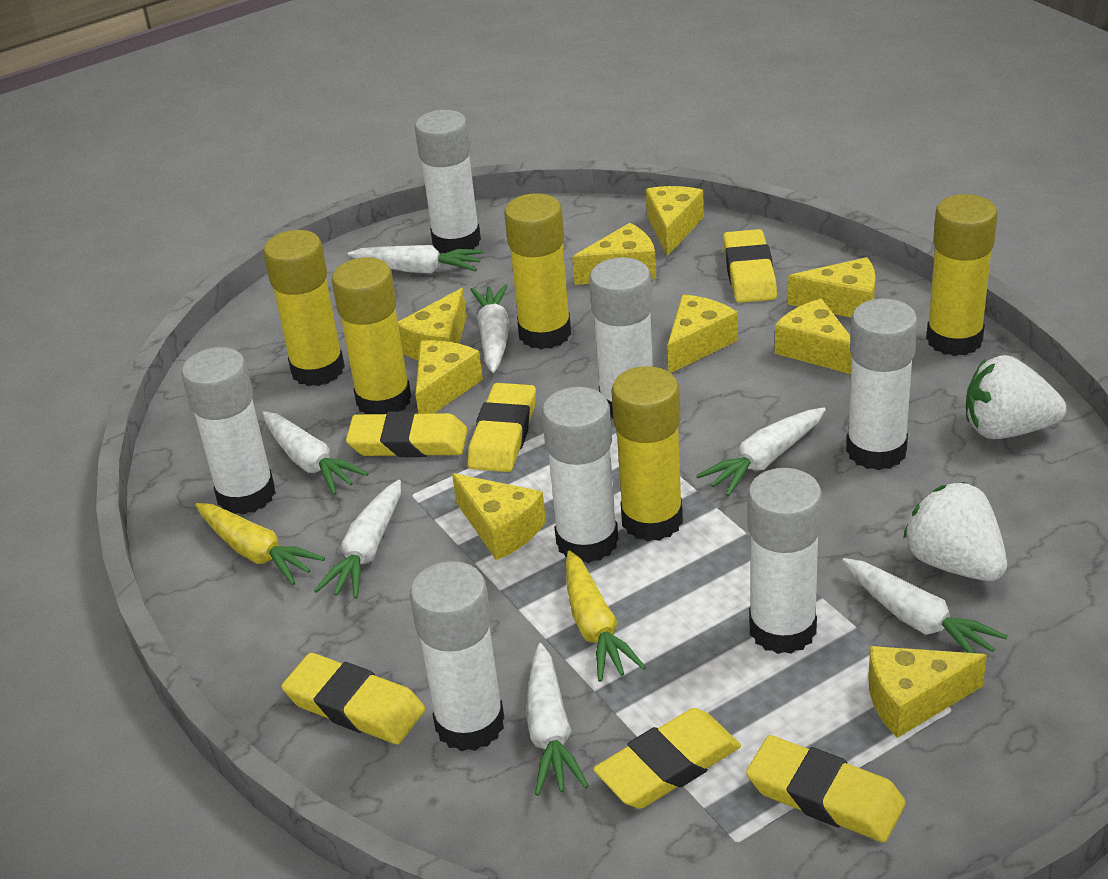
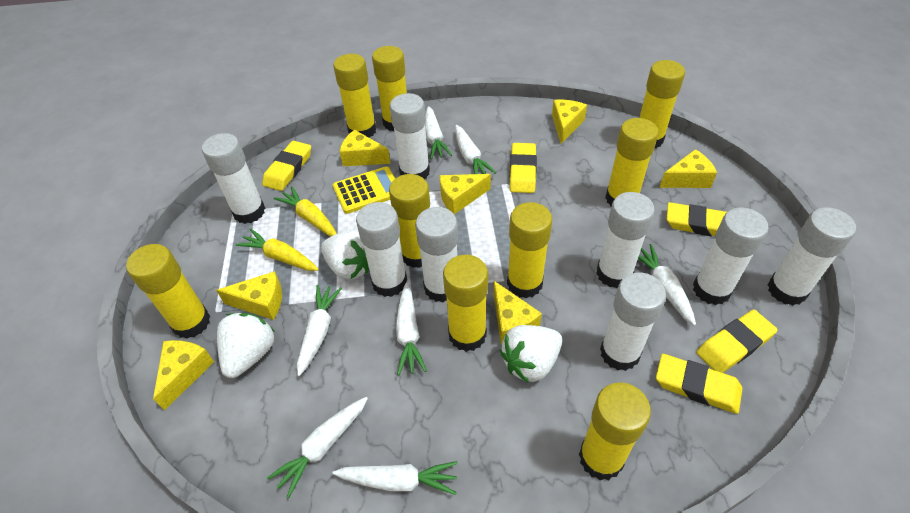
white glue stick: [182,347,276,515] [410,561,504,751] [415,110,481,253] [542,387,619,563] [589,257,653,419] [747,468,823,654] [846,298,918,470] = 7 -> [202,133,265,224] [356,202,407,297] [390,93,430,179] [415,207,458,302] [596,192,655,288] [600,273,666,371] [693,207,769,305] [768,207,856,306] = 8
white strawberry: [903,482,1007,581] [966,355,1067,439] = 2 -> [217,313,275,378] [321,230,369,280] [500,325,562,383] = 3
yellow calculator: none = 0 -> [333,166,395,214] = 1
yellow cheese: [398,288,467,360] [415,340,483,414] [452,473,546,560] [572,223,656,285] [646,186,704,256] [667,295,738,373] [775,299,852,374] [788,257,876,318] [868,646,987,738] = 9 -> [153,340,214,410] [216,271,282,320] [340,130,391,166] [439,174,491,214] [493,281,542,345] [552,99,587,143] [659,149,717,188] = 7
yellow eraser: [281,653,425,744] [346,411,468,457] [468,383,536,472] [593,708,741,809] [723,229,777,303] [746,735,906,843] = 6 -> [262,141,311,191] [510,143,537,193] [656,354,742,414] [667,202,727,237] [696,310,778,373] = 5
yellow glue stick: [263,230,345,386] [332,257,412,414] [504,193,571,349] [611,366,683,542] [926,194,998,356] = 5 -> [126,244,210,339] [333,54,376,138] [372,46,407,132] [389,174,430,268] [443,255,488,352] [507,202,552,298] [579,383,651,480] [605,118,659,207] [639,60,685,149] = 9

